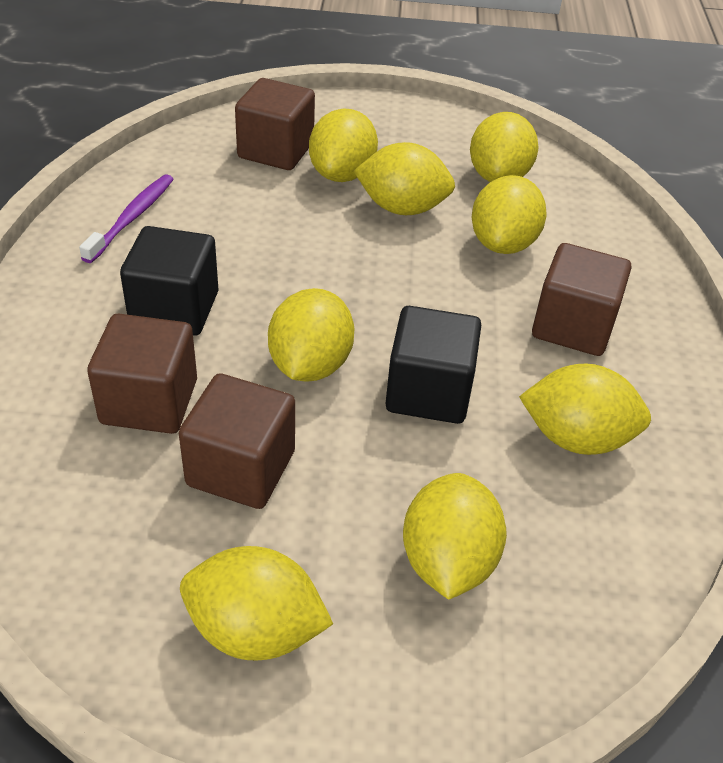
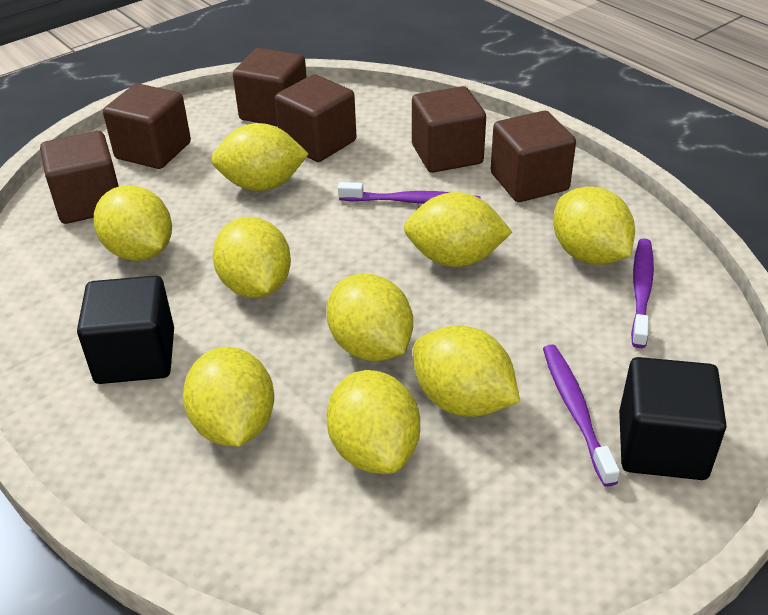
brown cube: [87,314,197,434] [179,373,295,509] [235,78,315,170] [532,243,631,356] = 4 -> [40,131,119,224] [103,83,191,169] [233,48,307,127] [275,74,356,162] [412,86,486,173] [491,111,576,202] = 6
purple toothbrush: [79,174,174,263] = 1 -> [338,182,480,204] [543,344,620,487] [631,238,654,348] = 3
yellow lemon: [180,546,333,661] [268,288,354,381] [309,109,378,182] [354,142,455,215] [403,473,507,600] [470,112,538,182] [472,175,547,254] [519,364,651,455] = 8 -> [94,185,172,261] [183,347,274,447] [211,123,309,191] [213,217,291,298] [326,274,413,361] [326,370,420,474] [404,192,512,267] [413,325,520,417] [553,186,635,265] = 9

